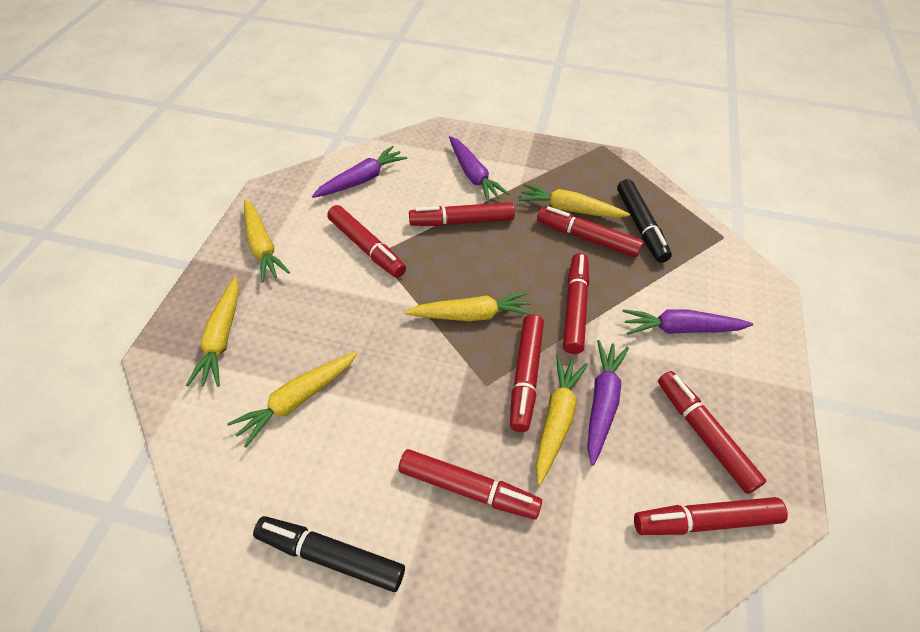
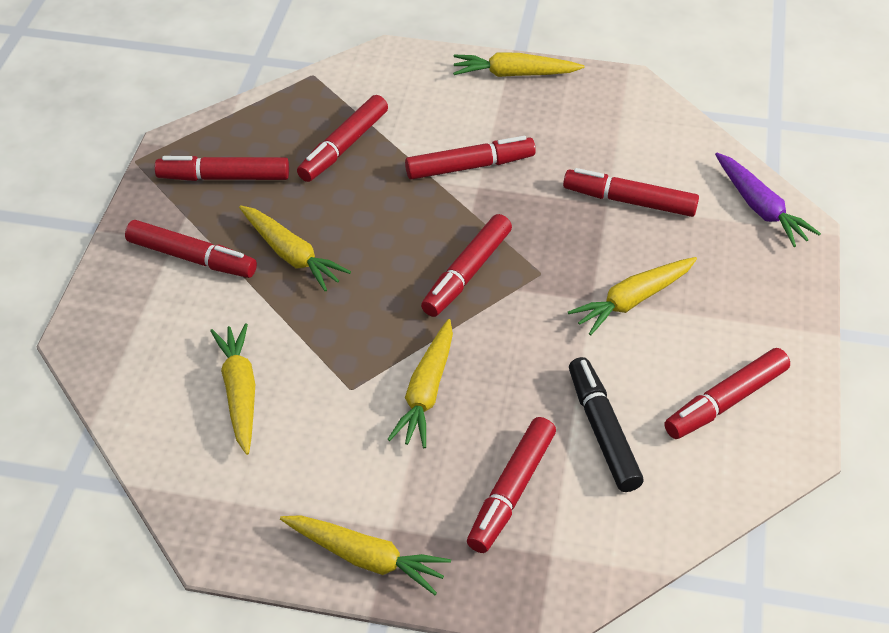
black marker: [253,516,405,592] [617,179,672,263] = 2 -> [569,357,644,492] = 1
purple carrot: [312,146,407,198] [449,136,510,203] [587,340,629,466] [622,309,753,335] = 4 -> [715,153,821,247] = 1

